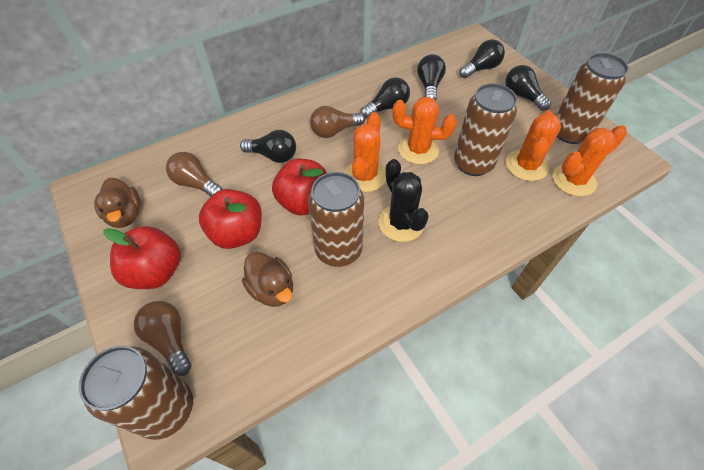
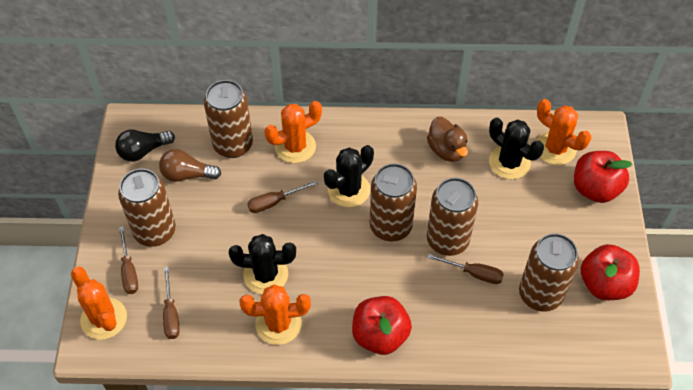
black cactus: [378,159,429,242] = 1 -> [229,234,296,294] [324,145,374,208] [489,118,544,179] = 3
black light bulb: [240,130,296,163] [361,77,410,119] [417,54,446,101] [460,39,505,78] [505,65,551,111] = 5 -> [115,129,175,162] = 1
brown can: [79,346,193,440] [308,172,364,267] [454,83,517,176] [556,53,629,144] = 4 -> [118,169,176,247] [204,80,253,158] [370,163,417,242] [427,178,478,256] [519,233,579,312] = 5
brown duck: [94,178,141,228] [242,252,293,307] = 2 -> [427,117,468,162] = 1
brown light bulb: [134,301,191,376] [166,152,222,196] [310,106,365,138] = 3 -> [159,149,221,182] = 1
brown screwdriver: none = 0 -> [119,226,138,294] [163,267,180,339] [247,181,318,213] [428,254,504,284] = 4

